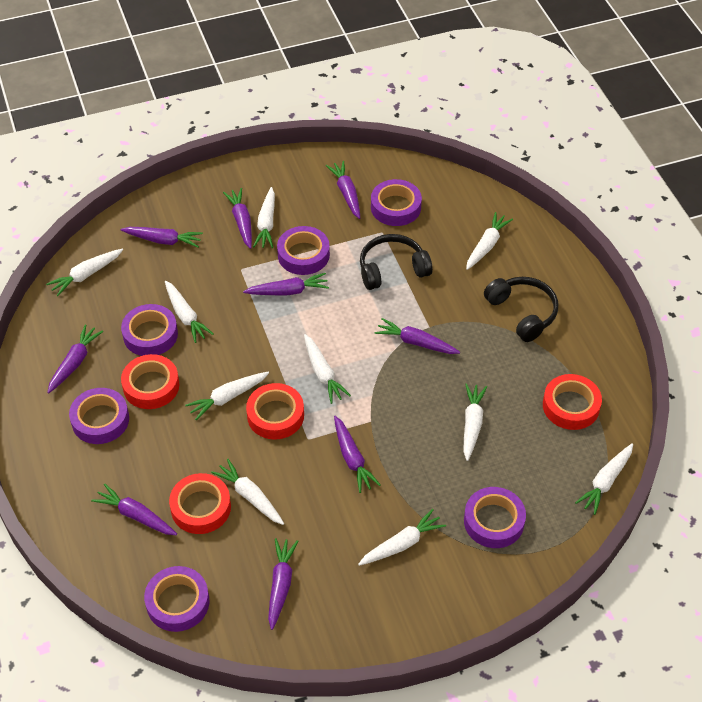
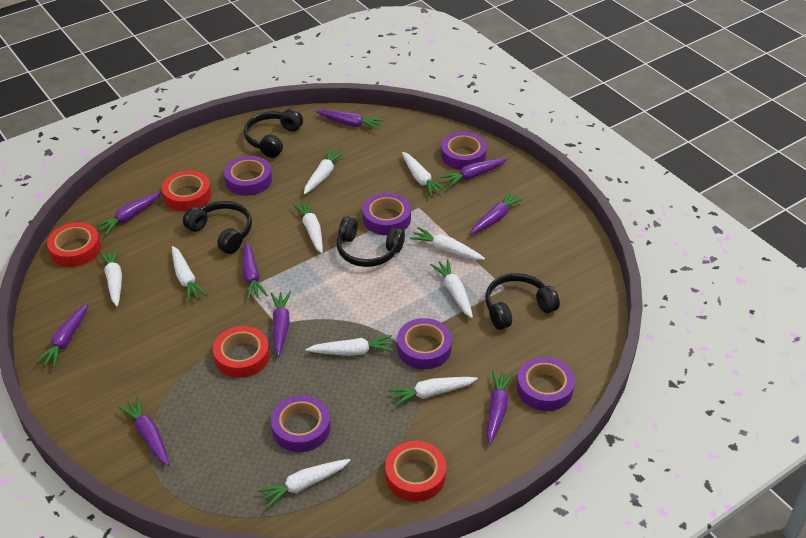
black headphones: [360,234,432,290] [484,277,558,342] = 2 -> [183,201,252,254] [244,109,303,158] [337,217,405,267] [485,273,560,330] = 4

